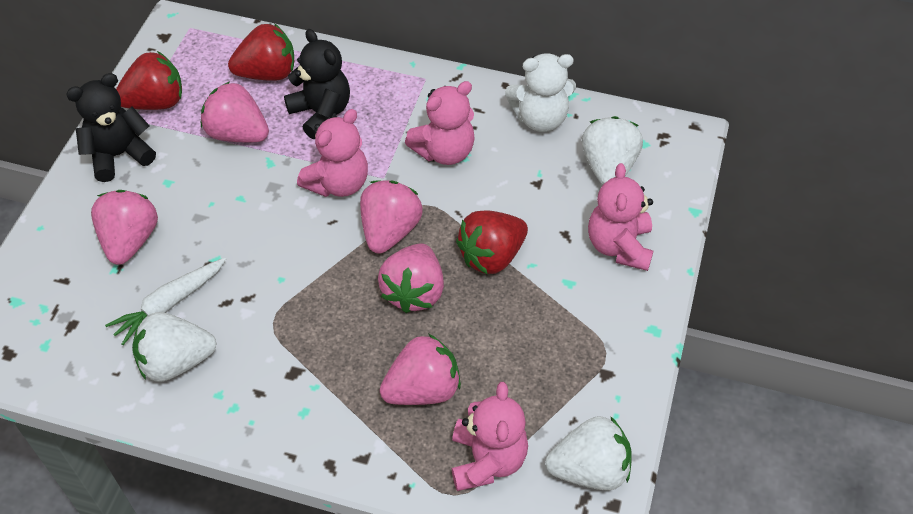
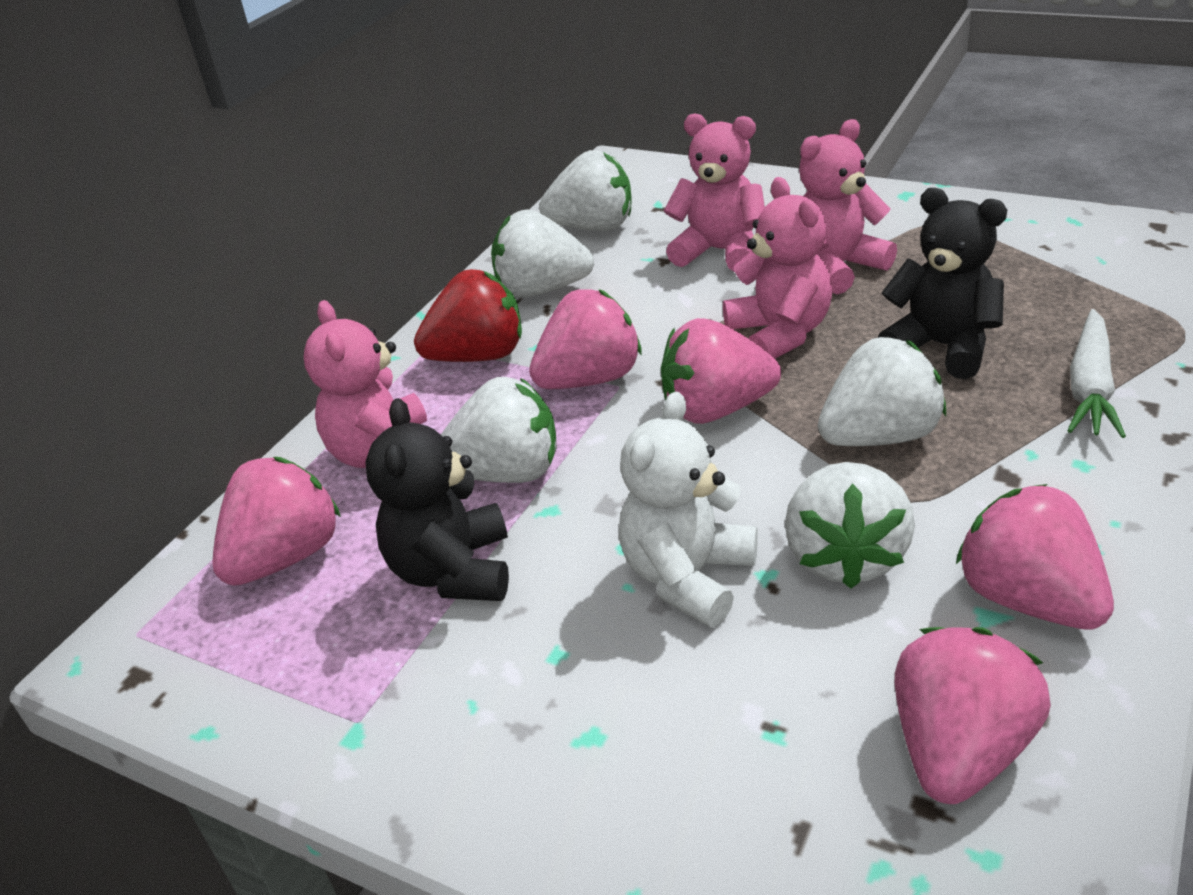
red strawberry: [116,51,182,110] [228,23,294,81] [456,210,528,275] = 3 -> [414,269,522,362] = 1
white strawberry: [132,312,217,382] [545,416,631,491] [581,116,643,185] = 3 -> [441,377,556,483] [491,209,594,298] [539,150,632,231] [785,462,915,588] [818,337,946,446] = 5

